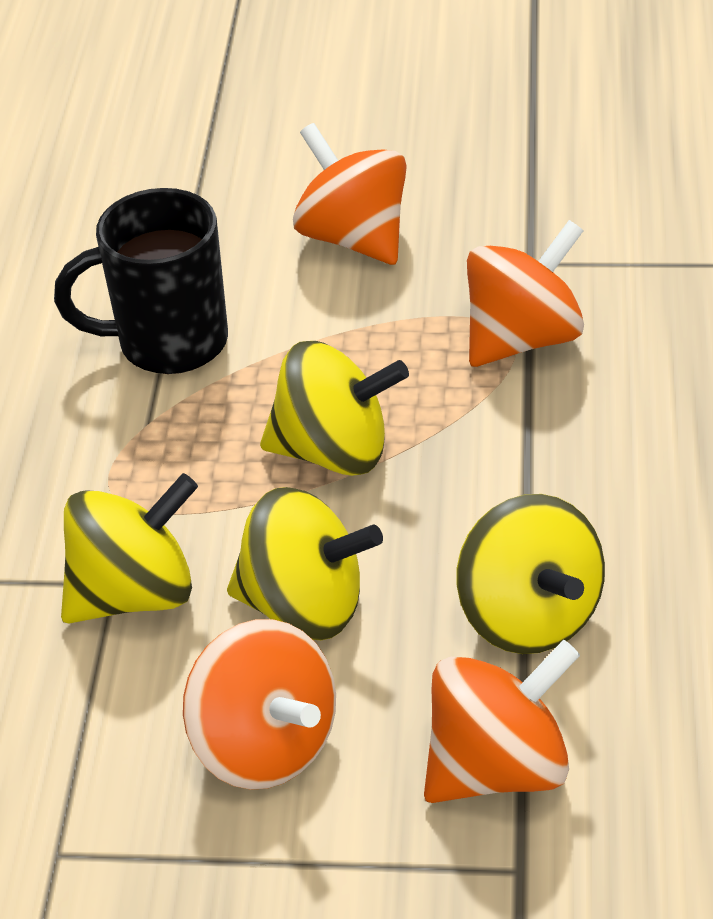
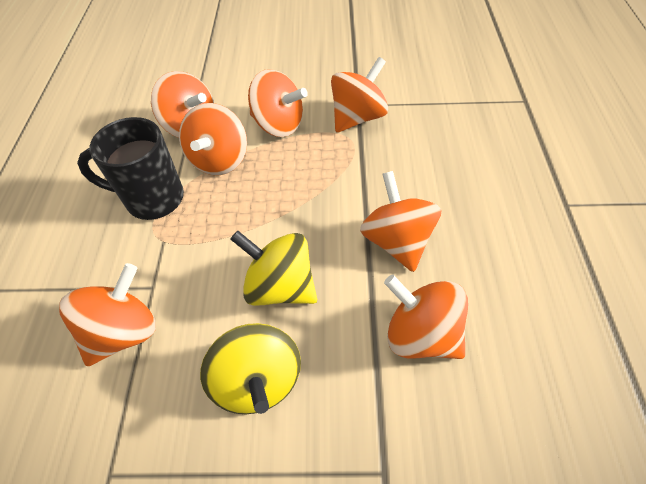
orange spinning top: [183,619,336,790] [293,123,407,265] [424,640,580,803] [467,220,584,367] = 4 -> [59,263,156,366] [151,71,214,138] [179,103,247,175] [248,69,308,137] [331,57,388,132] [360,171,441,272] [384,275,468,359] = 7
yellow spinning top: [61,473,198,624] [227,487,383,640] [260,341,409,476] [456,494,605,654] = 4 -> [200,323,301,414] [230,230,317,306] = 2

